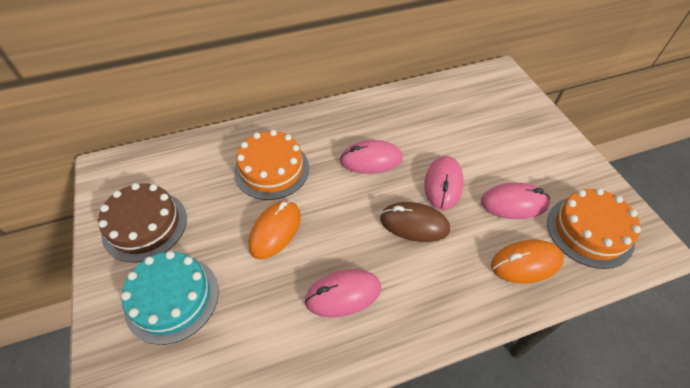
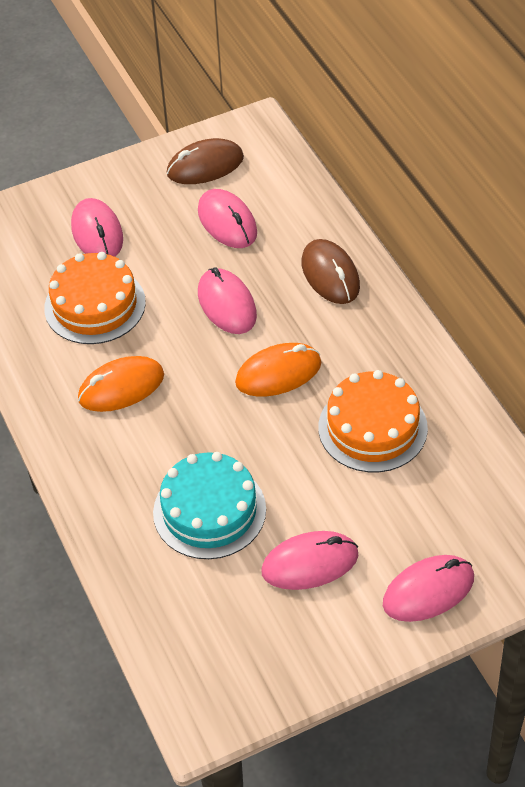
brown cake: [98,183,187,262] = 1 -> none = 0
brown mouse: [380,202,450,242] = 1 -> [167,138,244,184] [302,239,360,304] = 2
pink mouse: [304,269,381,317] [340,140,403,174] [424,156,464,210] [481,183,550,219] = 4 -> [71,198,123,257] [198,189,257,248] [198,267,257,334] [261,531,359,590] [383,555,474,622] = 5

